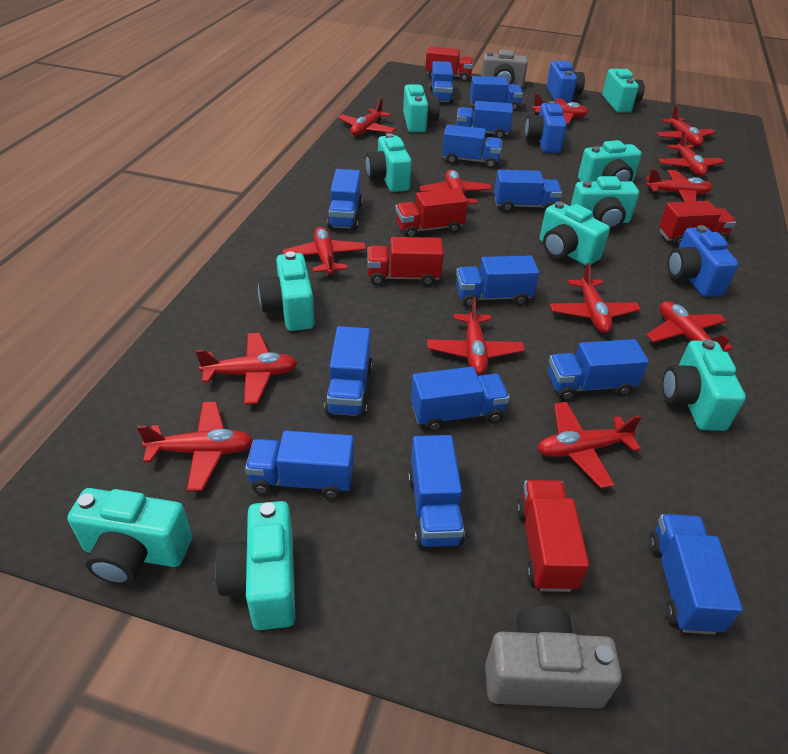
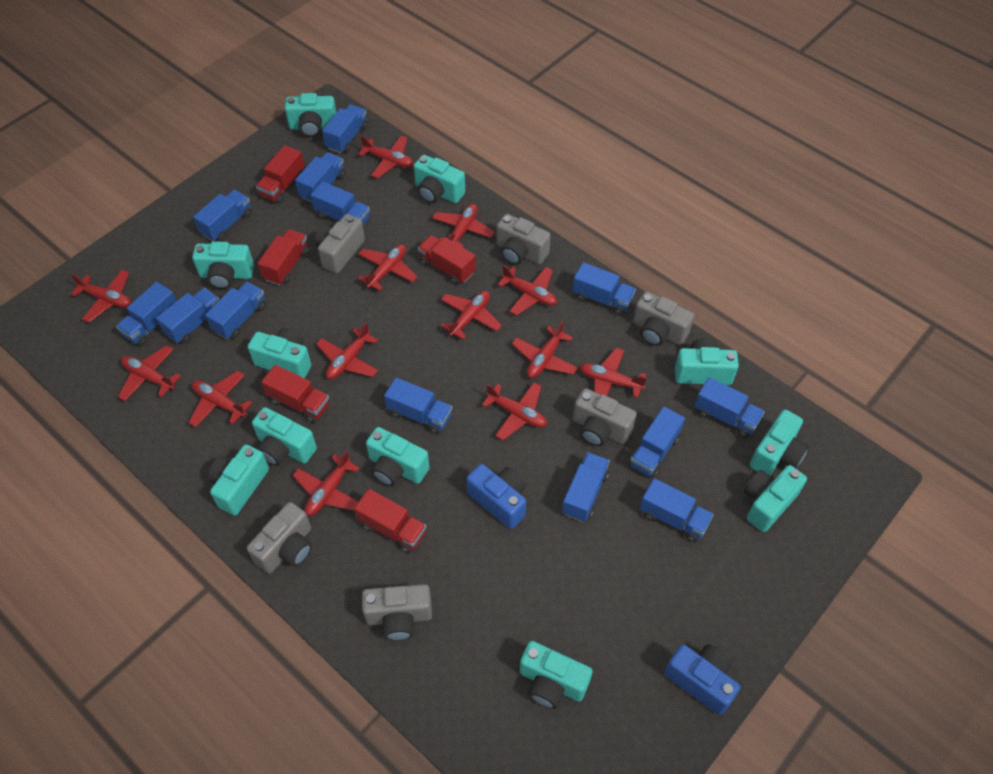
blue camera: [525,101,567,153] [546,61,585,104] [668,225,739,297] = 3 -> [466,464,526,529] [664,644,740,715] = 2
grey camera: [481,49,528,88] [485,605,622,708] = 2 -> [247,502,312,574] [315,214,365,274] [362,584,432,641] [497,214,551,265] [573,388,637,446] [633,291,694,346] = 6
turquoise camera: [67,488,192,585] [215,501,295,630] [258,251,315,331] [365,133,412,192] [403,85,440,132] [540,201,610,265] [570,176,639,230] [578,140,642,182] [602,69,645,113] [662,339,746,431] = 10 -> [192,241,254,289] [208,445,269,515] [248,328,312,378] [252,407,317,466] [285,93,336,137] [366,427,430,487] [414,155,465,203] [520,641,593,709] [675,338,739,385] [744,465,807,532] [750,409,809,475] = 11

